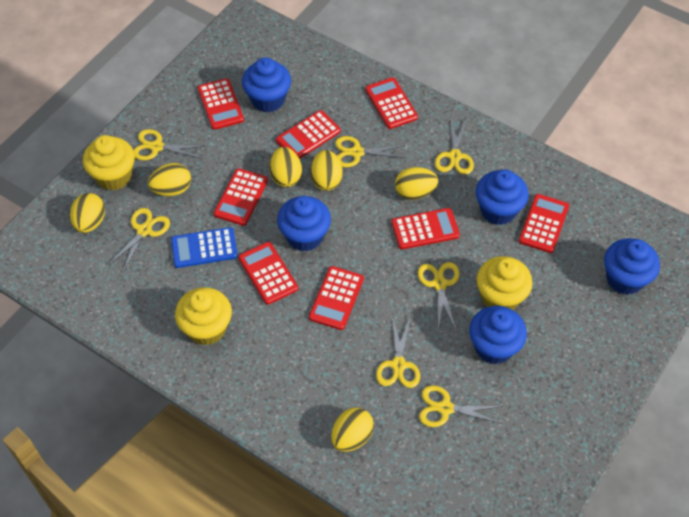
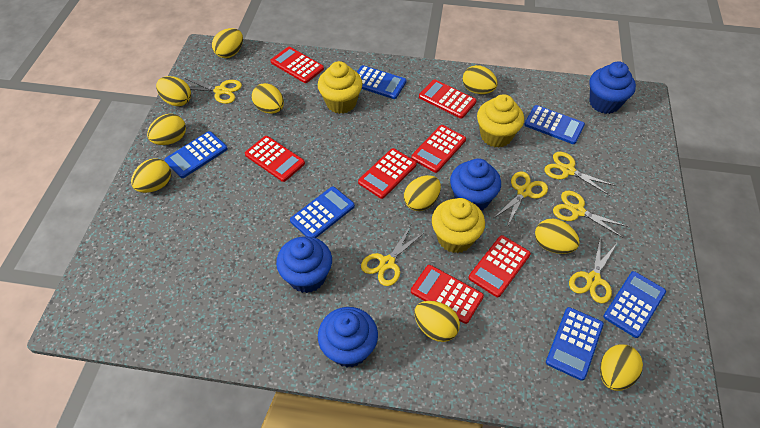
blue calculator: [171,227,238,268] = 1 -> [164,131,228,178] [290,186,355,238] [357,65,406,99] [524,105,585,144] [546,307,604,381] [603,271,666,338] = 6
blue cupcake: [242,57,291,112] [277,196,331,251] [469,306,527,364] [476,169,529,225] [604,238,660,295] = 5 -> [276,236,332,293] [318,307,378,367] [450,158,501,211] [589,61,636,114] = 4
red calculator: [197,78,244,130] [214,168,268,226] [238,242,298,305] [276,110,341,159] [309,266,364,330] [365,77,418,129] [391,208,460,249] [519,194,569,253] = 8 -> [245,136,305,182] [271,47,324,83] [358,148,417,199] [411,125,466,173] [411,265,484,324] [419,79,477,119] [469,235,531,297] = 7
yellow egg: [70,193,105,233] [148,163,191,196] [270,147,302,187] [310,150,343,191] [331,408,374,452] [395,167,438,200] = 6 -> [131,158,171,193] [147,114,186,145] [156,76,191,106] [212,28,243,58] [252,83,284,114] [404,175,441,211] [414,301,460,342] [463,65,498,94] [535,219,580,254] [600,344,643,391] = 10
yellow scissors: [108,208,170,272] [134,129,206,160] [335,136,406,167] [376,315,420,388] [418,262,460,329] [419,385,503,427] [435,120,474,175] = 7 -> [184,78,242,104] [361,225,425,286] [494,171,548,227] [544,152,616,196] [553,191,628,238] [569,240,616,303] = 6

